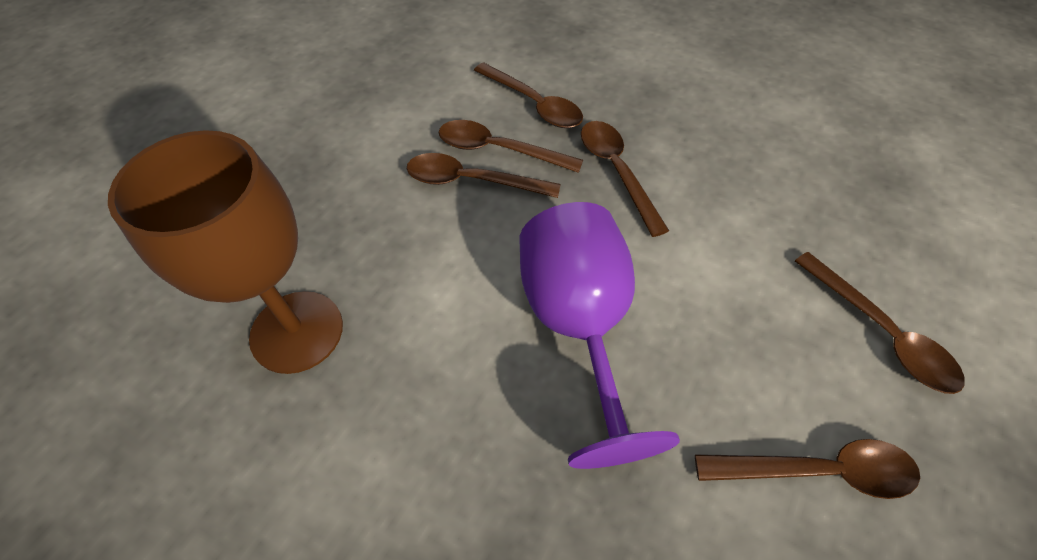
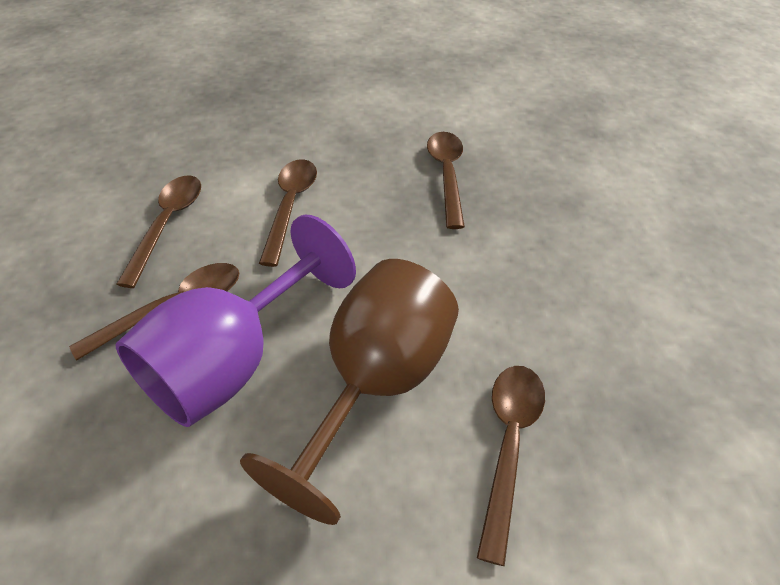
brown spoon: [407,153,561,198] [438,120,583,173] [474,63,583,128] [581,121,669,237] [695,439,920,499] [795,252,965,394] = 6 -> [69,263,239,361] [116,176,201,288] [259,159,317,267] [427,132,465,229] [477,366,545,566] = 5

